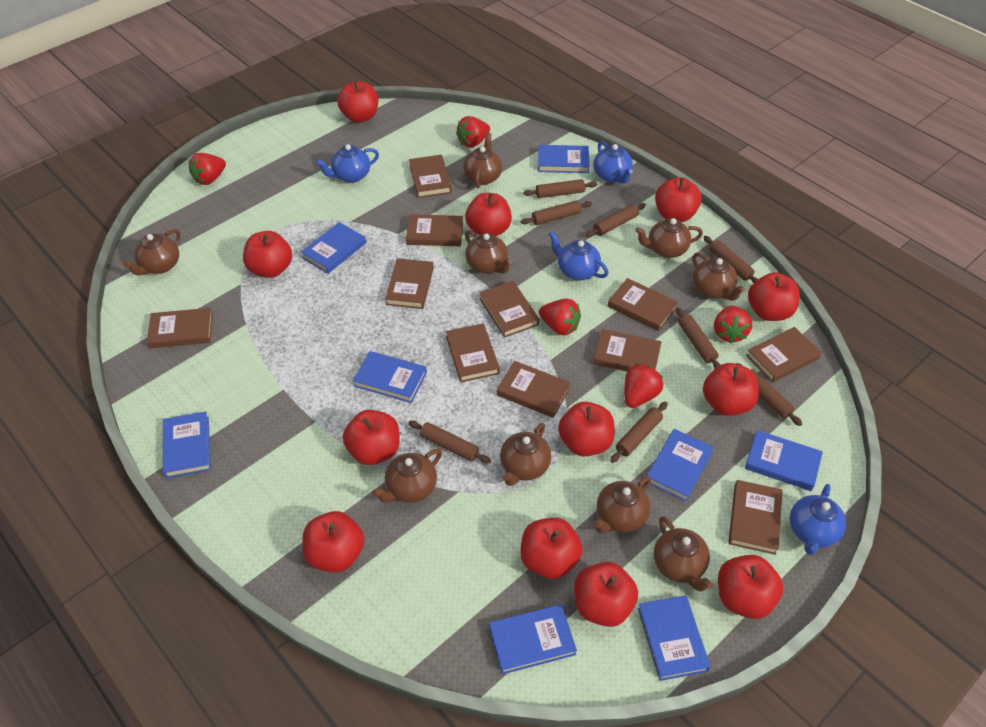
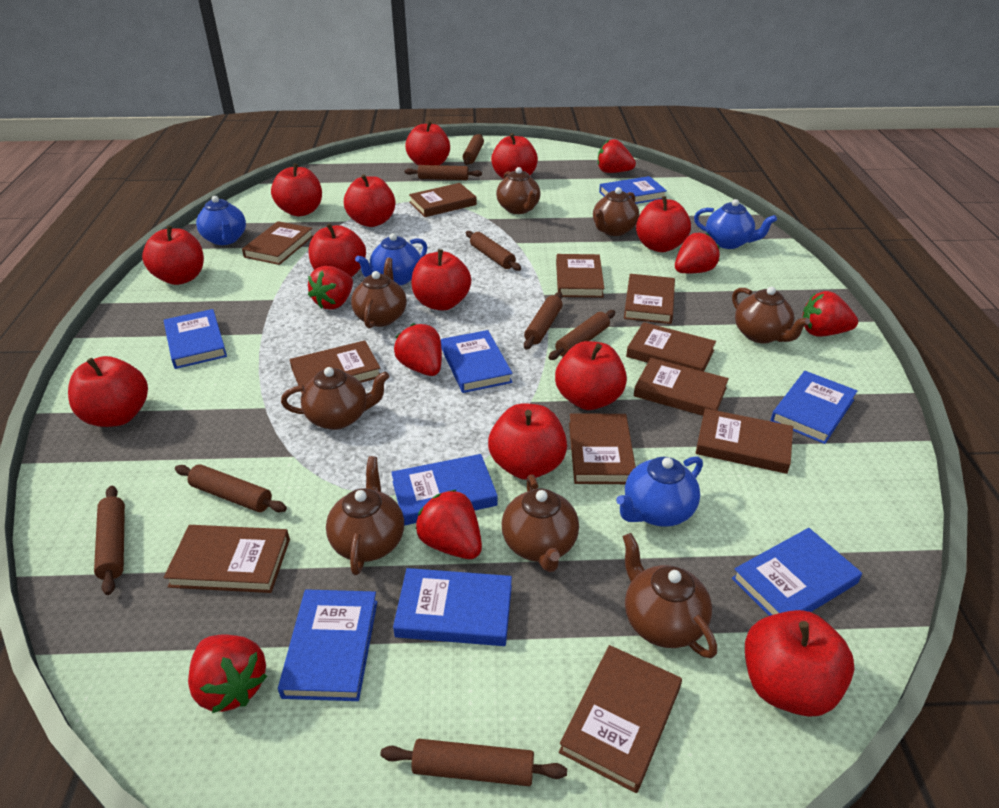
brown teapot: [123,229,181,276] [372,449,442,503] [463,133,502,188] [465,230,512,274] [500,423,551,486] [593,476,651,533] [635,218,703,258] [654,516,713,592] [693,252,745,301] = 9 -> [281,367,389,430] [326,456,404,575] [351,258,407,329] [496,167,540,214] [502,474,579,572] [593,187,639,236] [623,533,717,658] [732,287,810,343] = 8
red strawberry: [189,153,226,185] [456,116,490,148] [539,298,581,335] [624,364,663,408] [714,306,752,344] = 5 -> [188,634,267,713] [308,266,353,310] [394,323,442,376] [415,490,482,559] [598,139,636,173] [675,233,720,273] [802,291,858,337] = 7

